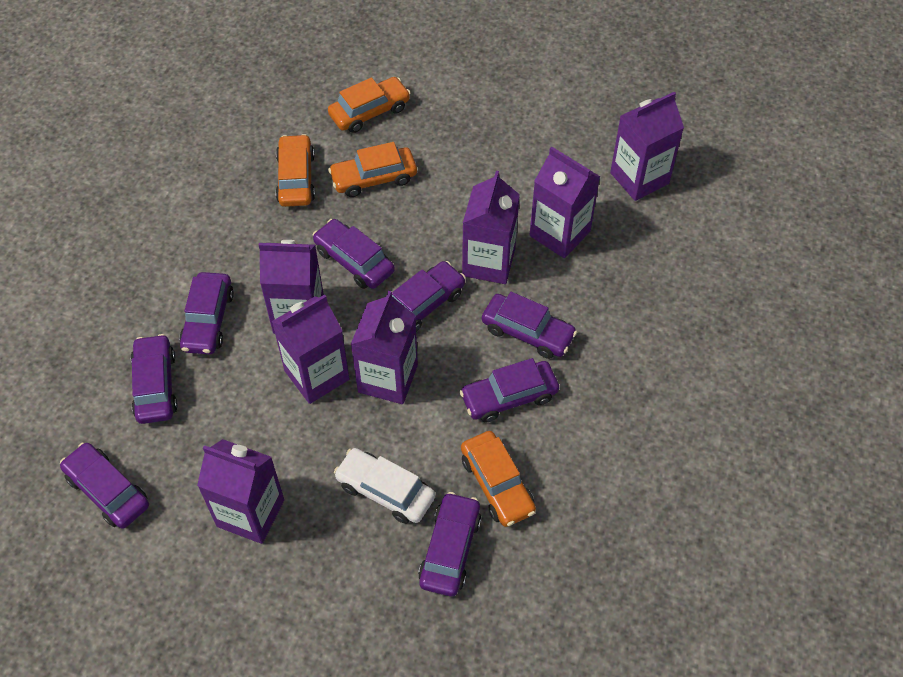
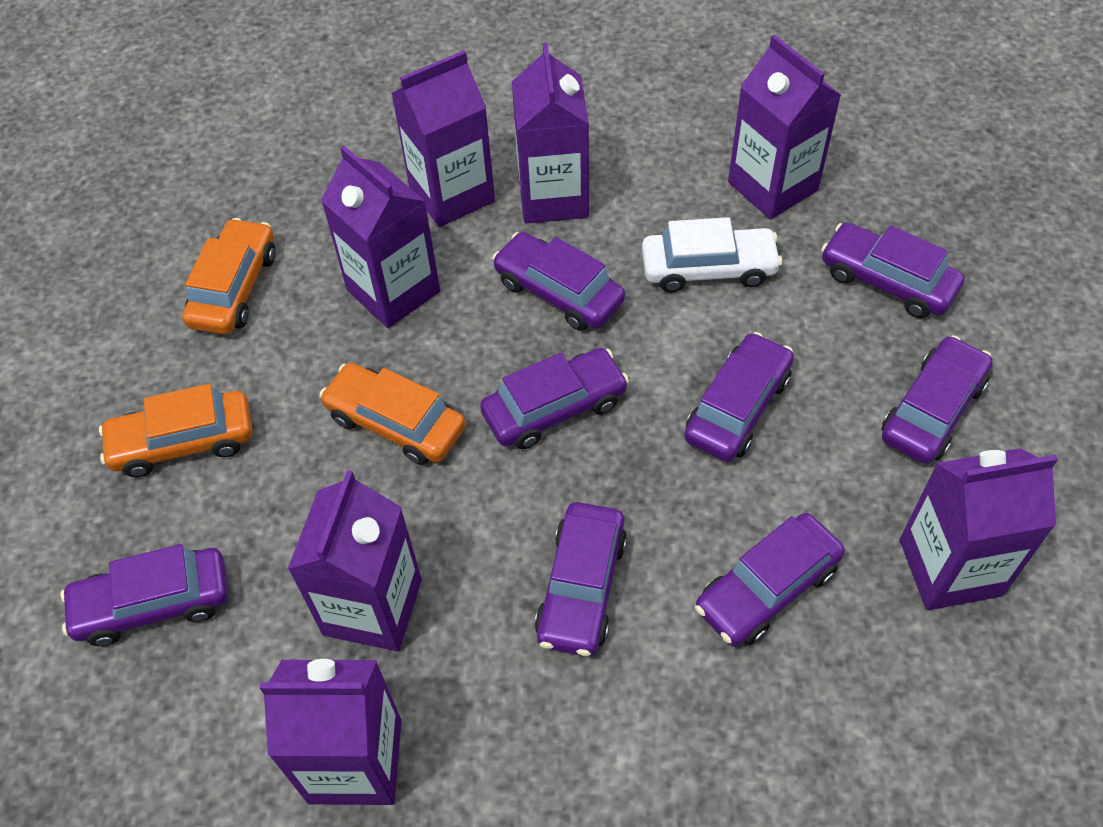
orange car: [275,134,315,207] [328,77,411,133] [328,142,417,197] [461,431,536,527] = 4 -> [99,384,253,477] [182,218,276,334] [319,363,466,465] = 3

